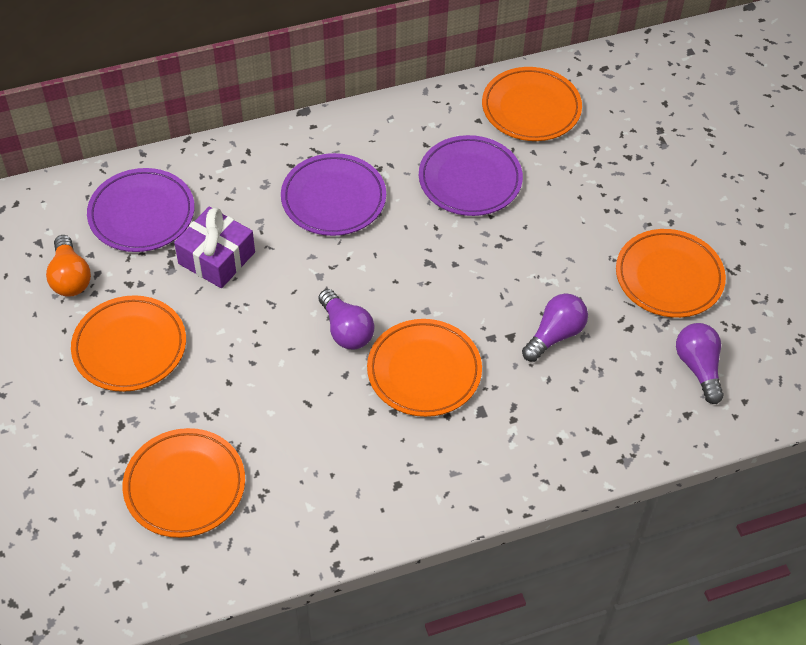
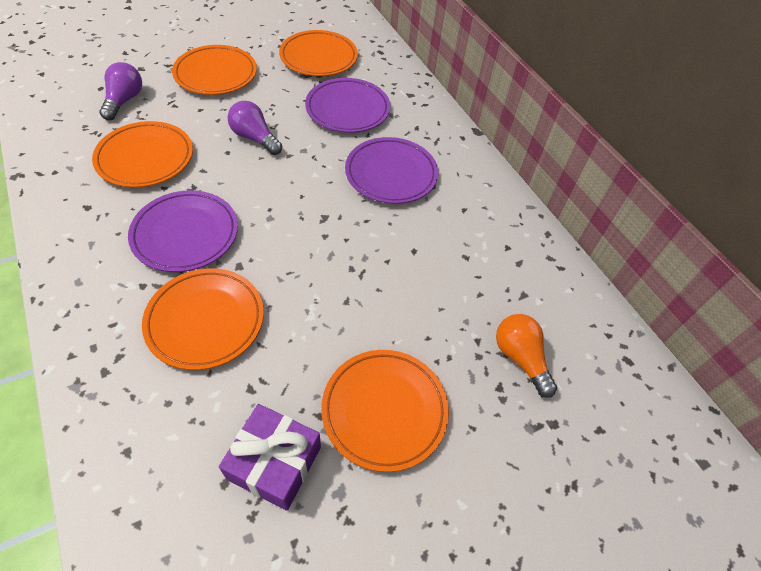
purple light bulb: [318,289,374,349] [522,293,588,362] [676,323,724,404] = 3 -> [99,62,142,120] [228,101,282,155] = 2

